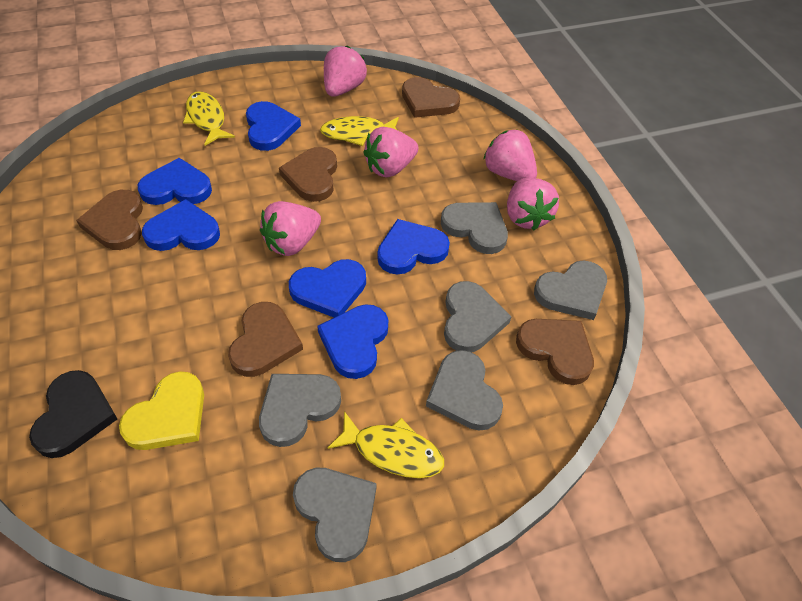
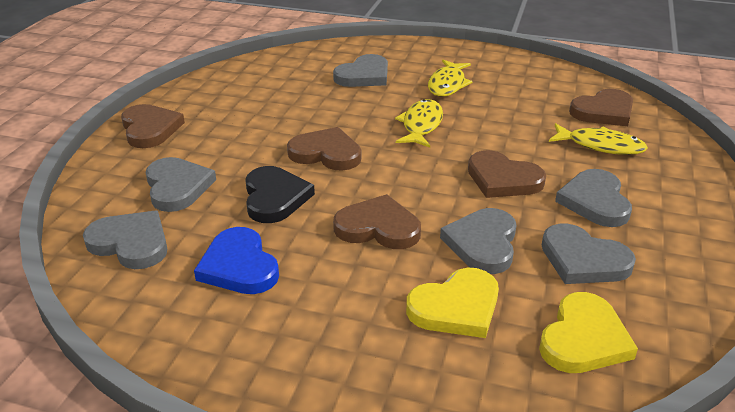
blue heart: [138,158,212,205] [142,199,220,251] [246,101,301,151] [289,259,366,317] [317,304,388,379] [377,219,450,274] = 6 -> [194,227,279,294] = 1
pink strawberry: [260,201,321,256] [324,45,367,97] [363,127,419,178] [483,130,537,181] [507,178,559,231] = 5 -> none = 0
yellow heart: [119,371,204,450] = 1 -> [406,268,499,338] [539,292,638,373] = 2

